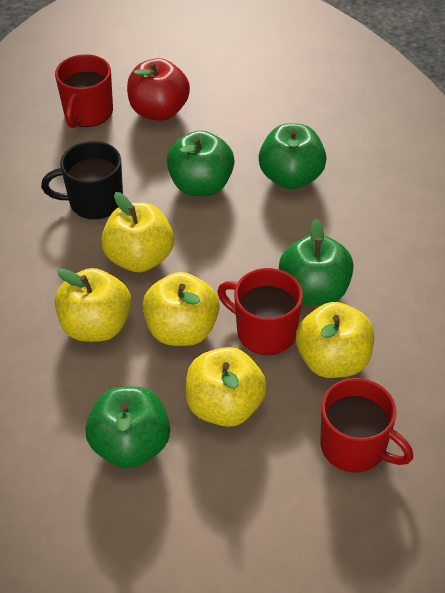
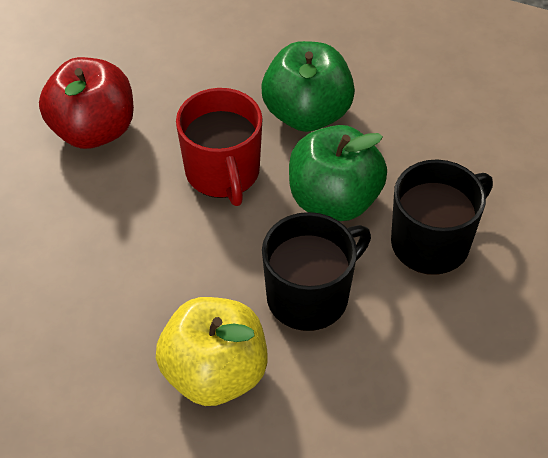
black mug: [41,141,123,220] = 1 -> [262,212,371,331] [391,160,493,275] = 2
green apple: [86,386,170,468] [167,130,235,196] [259,123,327,189] [279,219,354,306] = 4 -> [261,41,355,132] [289,125,387,221] = 2
red mug: [55,54,113,128] [217,268,303,355] [321,378,414,473] = 3 -> [176,88,263,206] = 1
yellow apple: [55,268,132,342] [101,192,174,272] [143,272,219,346] [185,347,267,427] [296,302,374,378] = 5 -> [156,297,268,406] = 1

